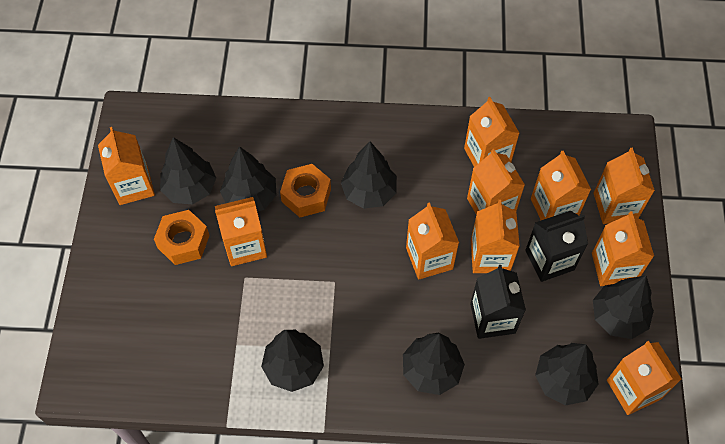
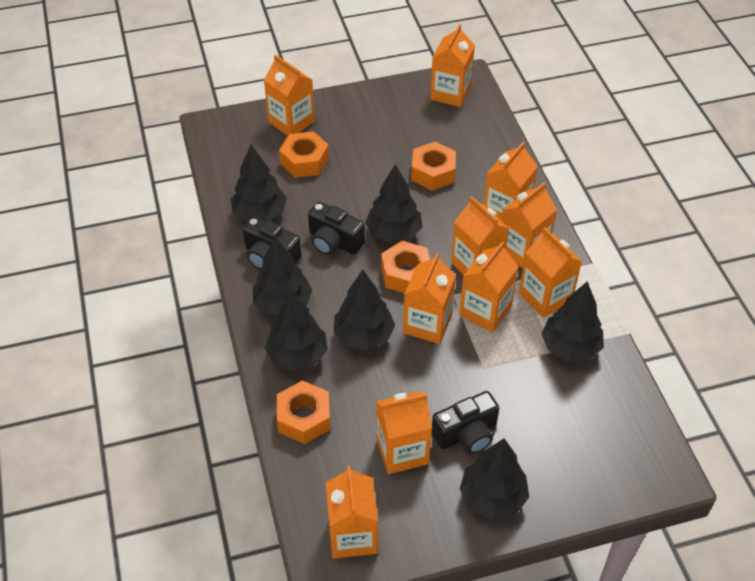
black camera: none = 0 -> [243,216,302,270] [308,202,365,255] [432,391,499,454] = 3
black carton: [470,265,526,339] [525,211,588,282] = 2 -> none = 0
orange nut: [154,210,210,265] [280,164,331,217] = 2 -> [277,380,331,444] [279,131,329,178] [381,241,430,293] [411,142,456,191] = 4

